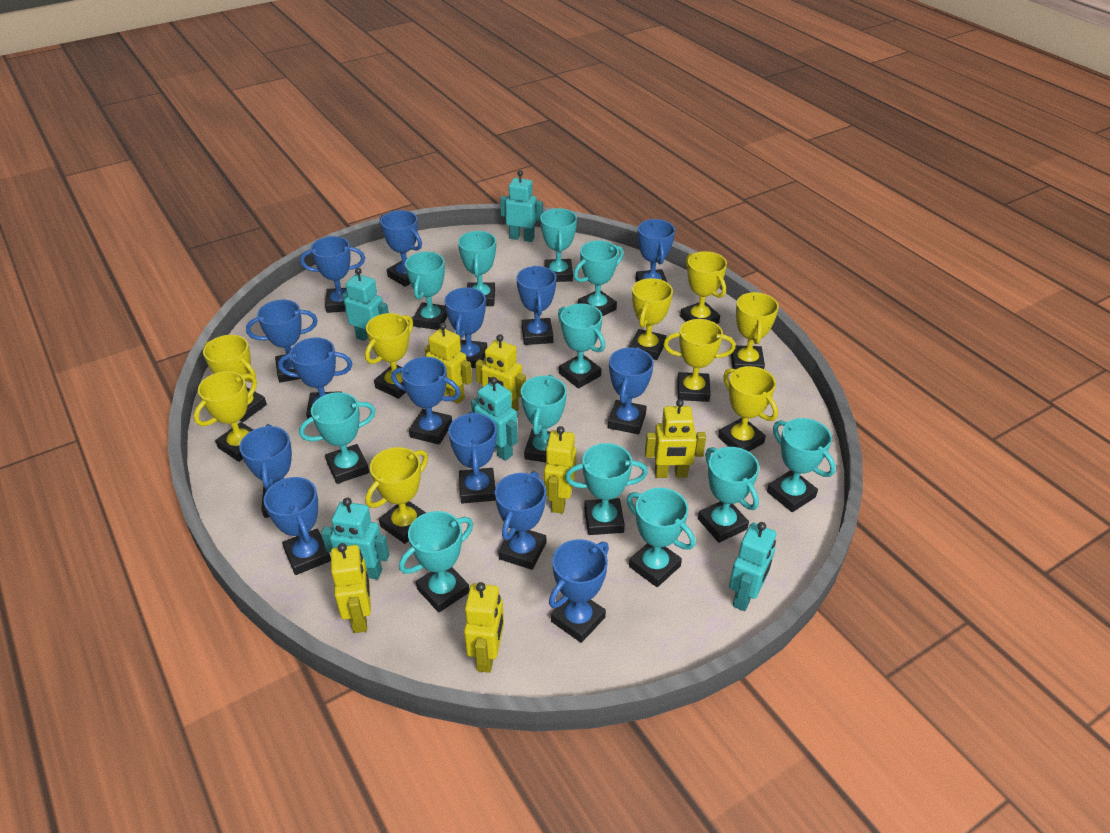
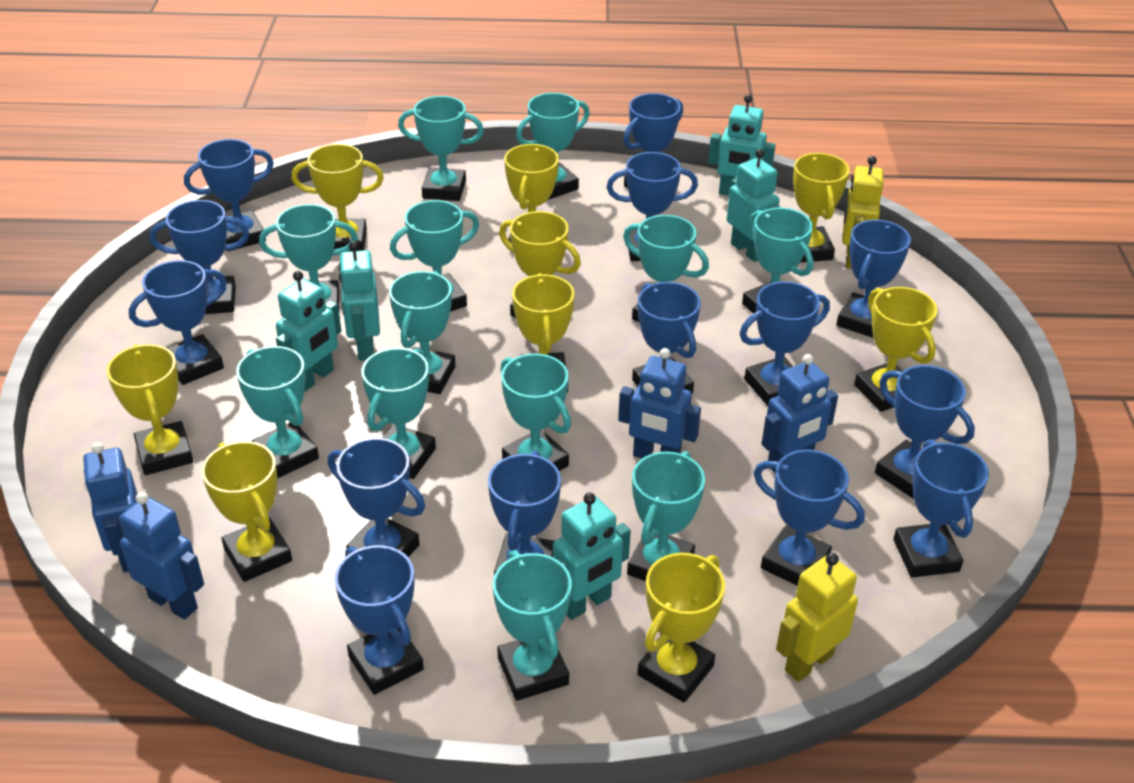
blue robot: none = 0 -> [83,442,137,572] [119,492,204,620] [618,348,701,458] [762,354,838,473] = 4
yellow robot: [331,543,371,633] [425,323,472,404] [464,582,504,673] [475,334,526,411] [544,426,576,514] [645,399,706,478] = 6 -> [776,553,858,682] [843,156,883,269] = 2

